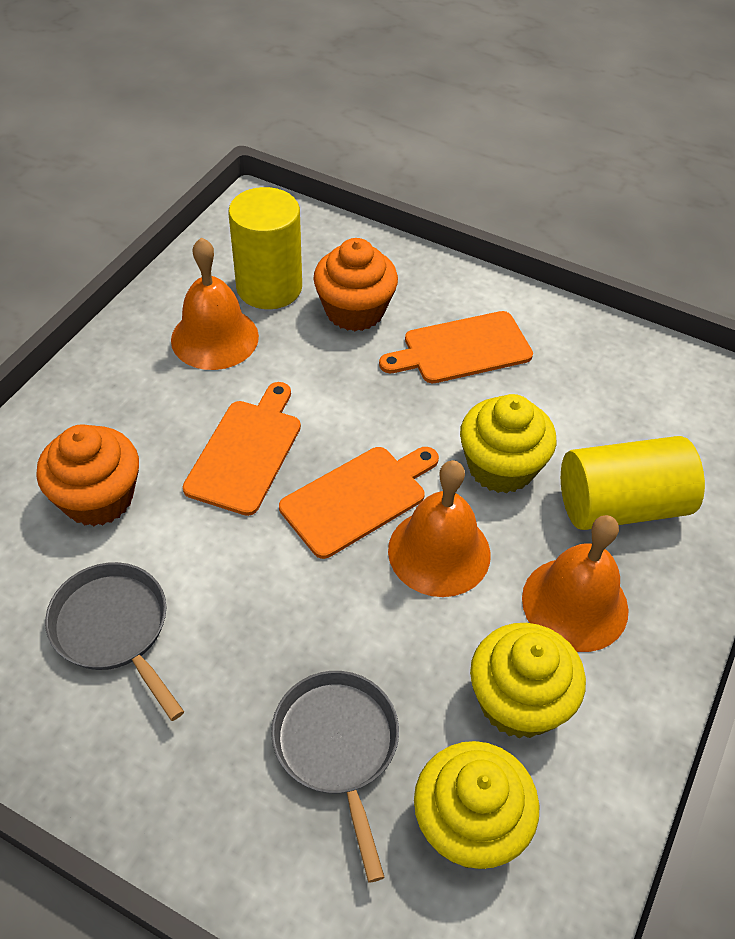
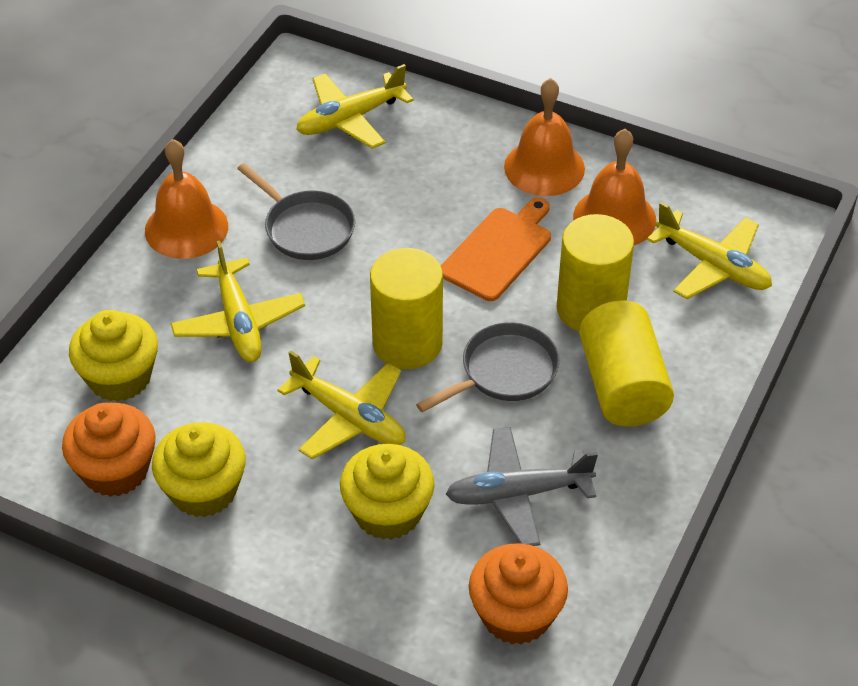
grey plane: none = 0 -> [446,427,598,546] = 1
orange cutting board: [183,382,301,516] [279,447,439,559] [379,311,533,383] = 3 -> [441,198,551,301] = 1
yellow cylinder: [228,187,302,309] [561,436,705,530] = 2 -> [370,248,443,369] [557,214,634,332] [579,300,674,427] = 3
yellow plane: none = 0 -> [170,241,305,362] [278,351,406,459] [296,64,414,149] [647,202,772,299] = 4

